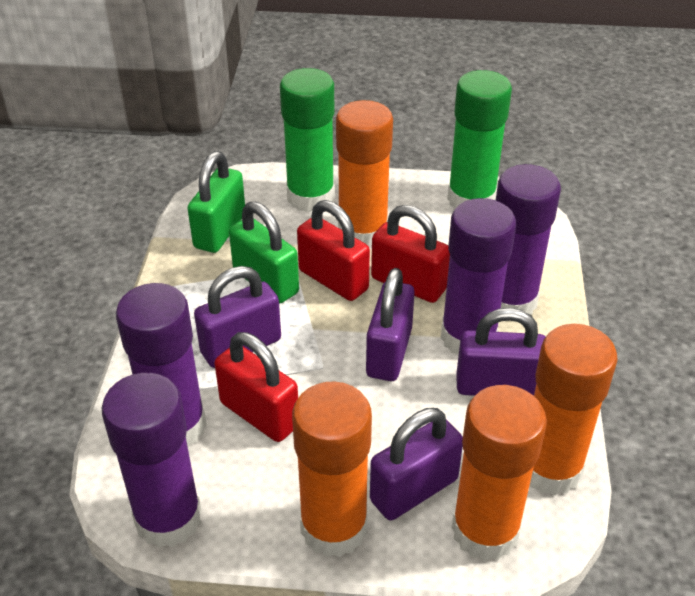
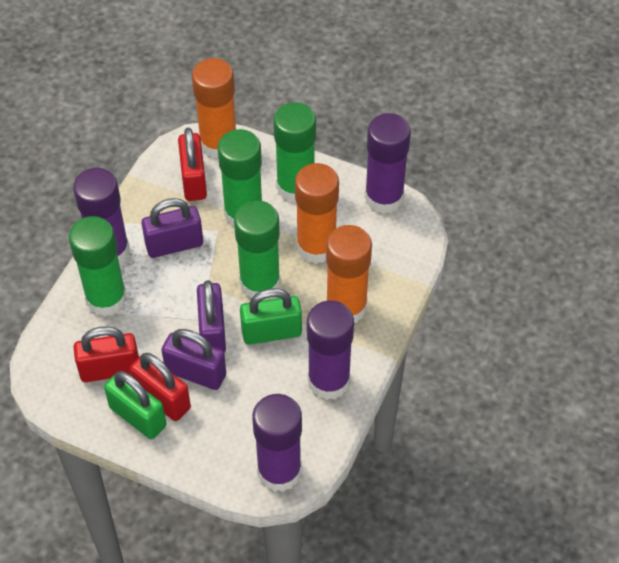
green glue stick: [280,68,335,213] [447,70,512,209] = 2 -> [69,216,127,317] [218,129,262,227] [234,200,281,299] [274,102,316,203] = 4
orange glue stick: [292,382,372,557] [336,100,393,248] [452,385,547,561] [530,324,618,495] = 4 -> [192,58,236,158] [295,163,339,264] [326,225,372,323] = 3
purple padlock: [194,266,281,368] [366,268,415,381] [370,408,463,520] [457,308,546,396] = 4 -> [141,198,203,258] [161,329,226,390] [197,280,226,353] = 3

